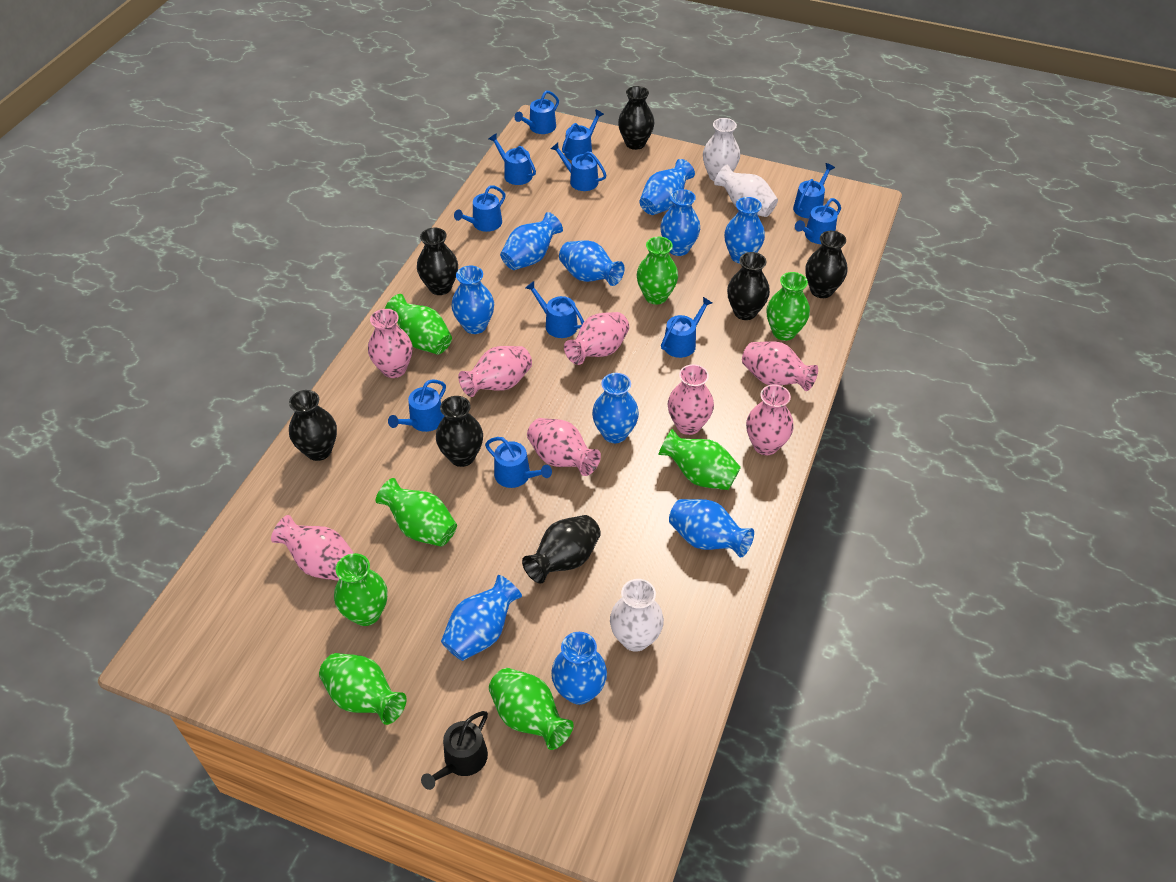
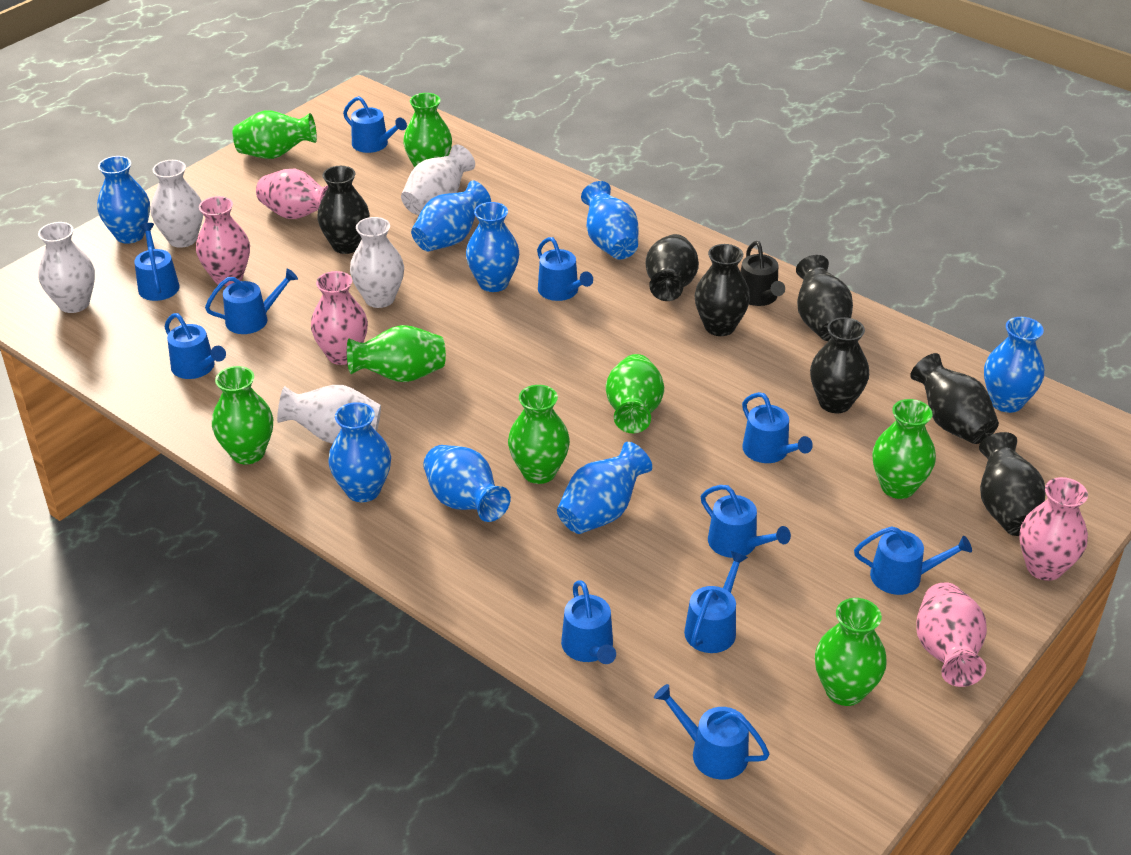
blue vase: [441,575,522,661] [451,266,494,334] [500,212,563,270] [551,632,607,705] [559,240,624,286] [592,373,639,443] [639,159,695,215] [660,189,700,256] [669,499,754,558] [724,197,765,264] = 10 -> [97,156,150,244] [328,402,391,502] [411,180,491,252] [423,445,511,522] [466,202,519,292] [557,442,652,534] [581,181,639,259] [984,317,1044,413] = 8
pink vase: [271,515,354,581] [368,309,412,378] [458,346,532,397] [527,418,601,476] [564,312,629,365] [668,364,714,435] [742,341,818,391] [746,385,793,455] = 8 -> [196,196,250,286] [256,169,328,219] [311,271,368,365] [916,582,987,687] [1020,477,1088,581] = 5
white vase: [610,579,664,652] [703,118,740,181] [714,164,778,217] = 3 -> [38,222,95,313] [151,160,203,248] [277,385,381,444] [350,217,404,308] [401,145,475,215] = 5

